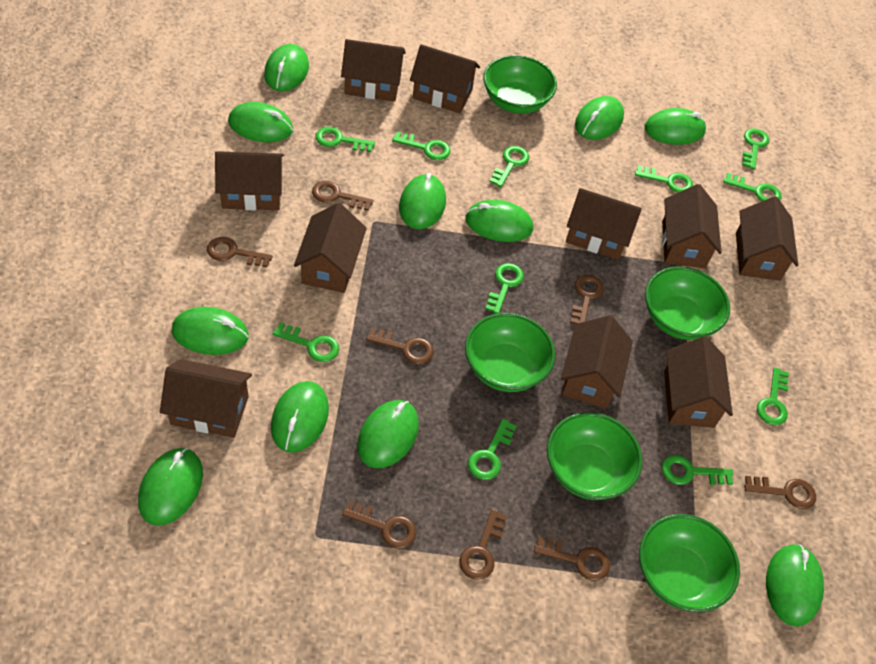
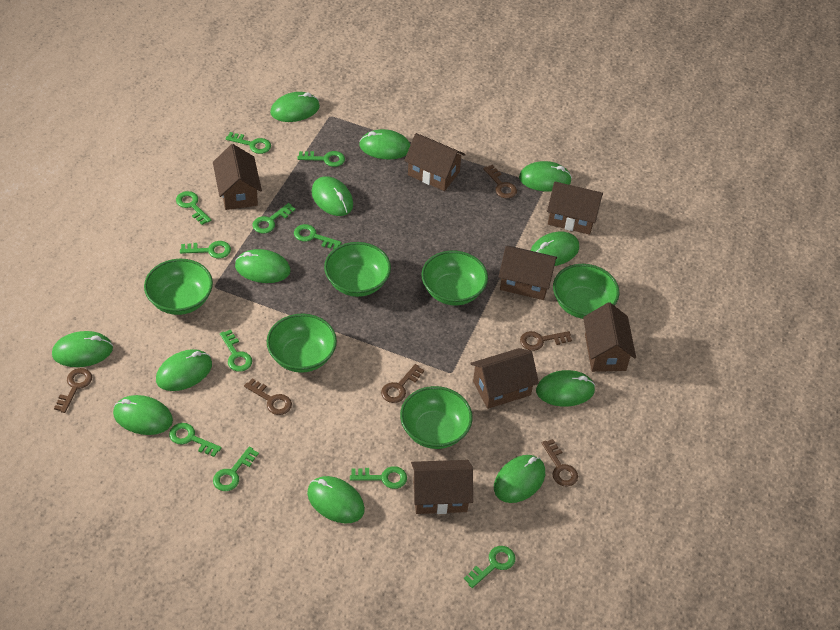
brown house: [160,359,252,438] [215,151,284,210] [294,203,367,293] [341,39,406,102] [410,44,480,113] [561,315,633,408] [566,188,642,260] [662,184,722,268] [664,336,733,428] [736,196,798,281] = 10 -> [213,144,262,210] [404,133,466,191] [411,460,473,514] [470,348,539,409] [499,246,557,300] [547,182,603,235] [583,302,636,372] = 7
brown key: [207,237,272,267] [312,181,374,211] [342,500,417,549] [366,328,434,364] [459,509,507,580] [534,536,610,581] [570,275,604,324] [744,476,816,509] = 8 -> [54,368,92,413] [244,378,292,415] [381,364,424,403] [483,165,517,198] [520,331,572,351] [542,439,578,487] = 6
green bowl: [465,313,555,392] [483,55,557,114] [547,412,642,500] [639,514,740,612] [645,266,730,340] = 5 -> [144,259,213,315] [267,314,337,373] [324,242,391,297] [400,386,473,449] [421,251,488,305] [553,264,619,319] = 6
green mouse: [138,448,203,526] [171,307,249,355] [228,102,293,142] [264,44,309,91] [271,381,329,452] [357,400,419,468] [399,173,446,229] [465,200,533,242] [575,96,624,140] [645,108,706,145] [766,544,824,626] = 11 -> [52,331,113,367] [113,395,173,435] [156,349,212,391] [235,249,291,283] [270,92,320,122] [307,476,365,523] [312,176,353,216] [359,129,410,160] [494,455,545,503] [519,161,572,192] [530,232,579,266] [536,370,595,407] = 12

